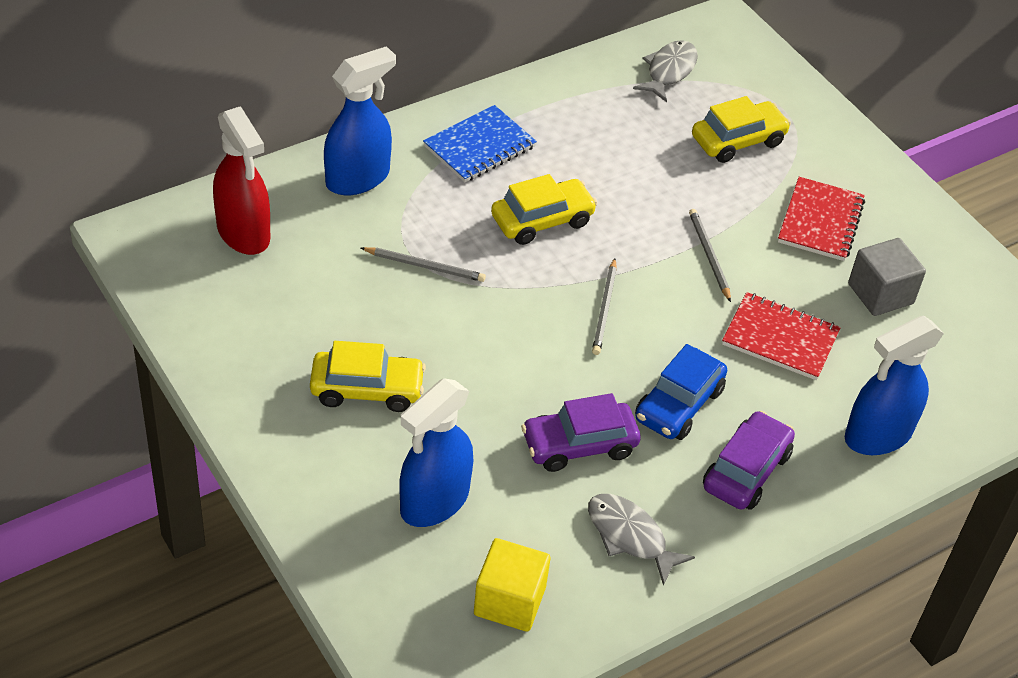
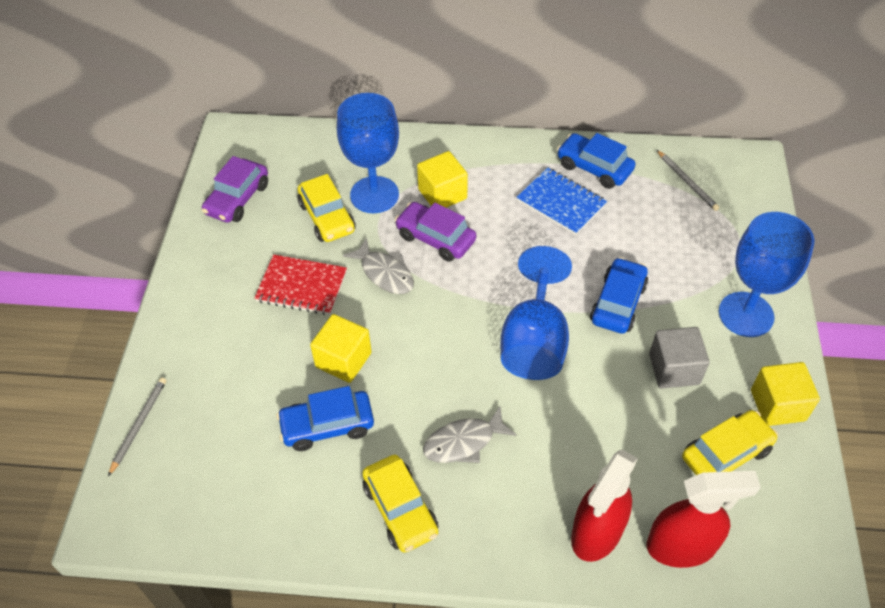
blue car: [635,344,727,440] = 1 -> [277,386,374,451] [557,133,636,189] [590,257,648,334] = 3
blue goblet: none = 0 -> [337,93,399,213] [501,246,572,380] [719,212,815,337] = 3
blue spray bottle: [324,46,396,195] [399,379,473,527] [845,316,944,455] = 3 -> none = 0
grey pencil: [361,247,486,282] [592,258,617,355] [689,209,731,302] = 3 -> [108,377,166,476] [657,150,719,211] = 2
red notebook: [722,292,841,380] [778,177,865,261] = 2 -> [254,255,347,315] = 1
red spray bottle: [213,106,270,255] = 1 -> [571,450,638,562] [646,471,761,568] = 2
yellow cube: [474,538,550,632] = 1 -> [310,314,372,383] [417,151,468,208] [751,362,820,426] = 3

